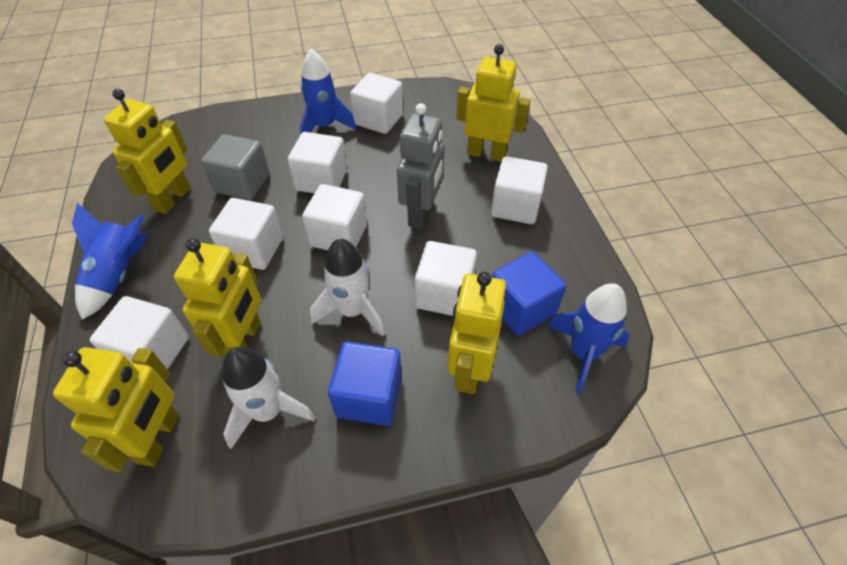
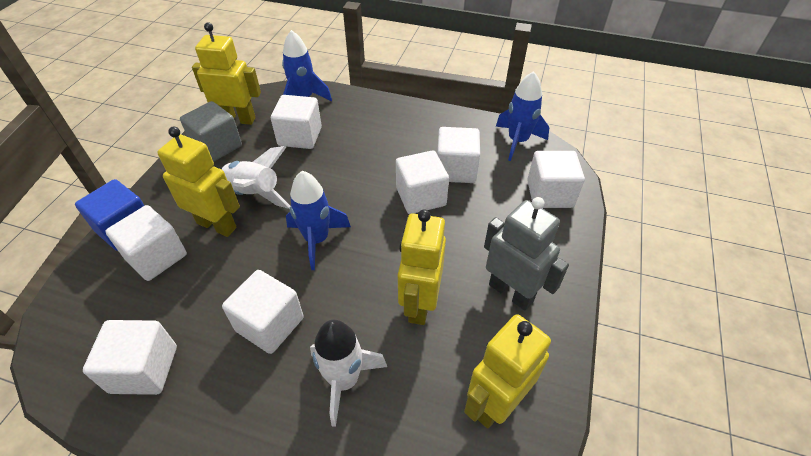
blue cube: [328,342,402,426] [492,252,566,336] = 2 -> [75,179,144,251] = 1
yellow robot: [53,347,179,472] [104,89,191,214] [174,238,261,357] [447,272,506,395] [456,44,531,162] = 5 -> [157,126,240,237] [192,23,261,125] [398,209,446,325] [464,314,551,428] = 4

